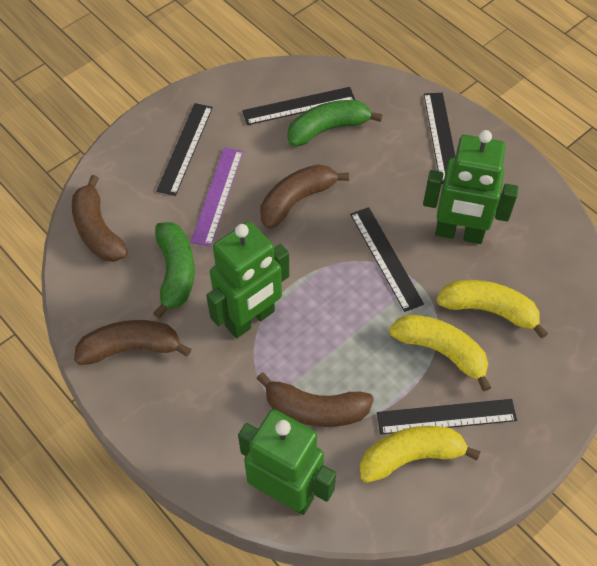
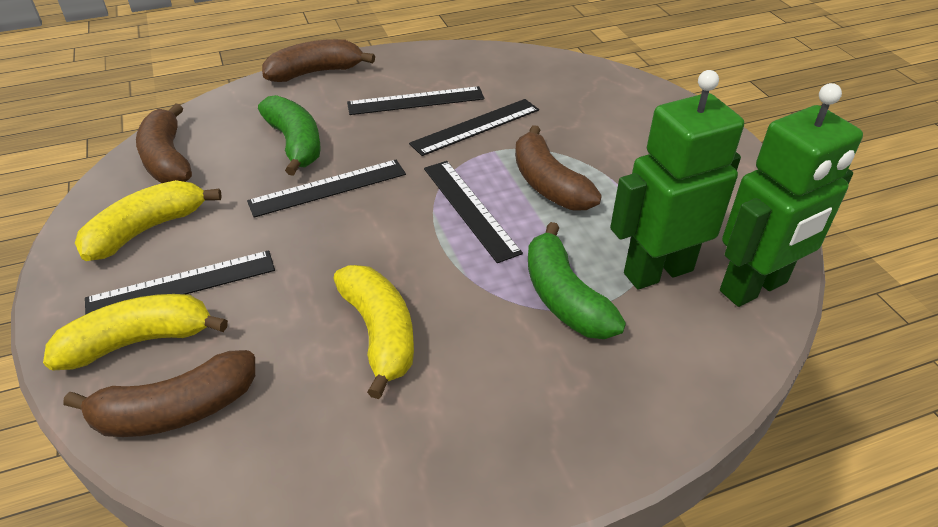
green robot: [206,221,289,338] [238,409,336,515] [423,130,518,244] = 3 -> [610,70,744,289] [720,83,863,307] = 2
purple ruler: [191,147,243,247] = 1 -> none = 0

